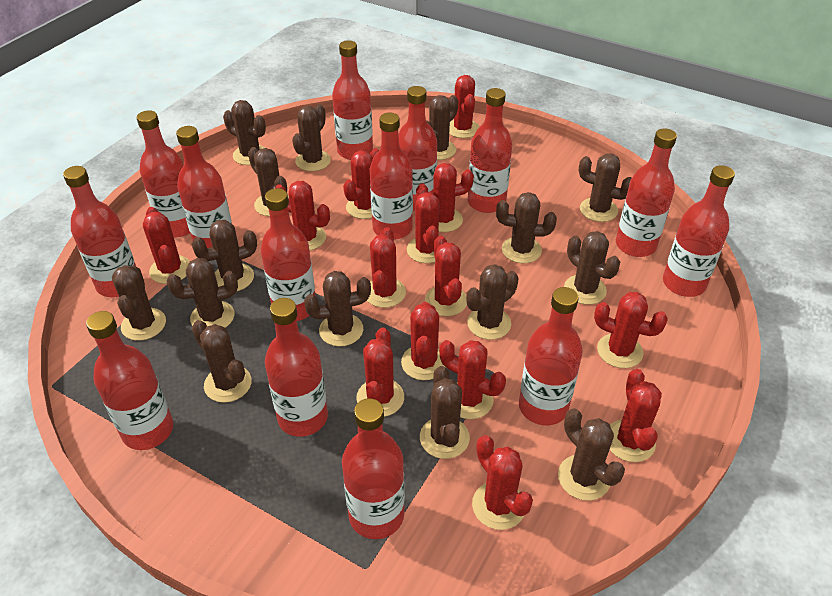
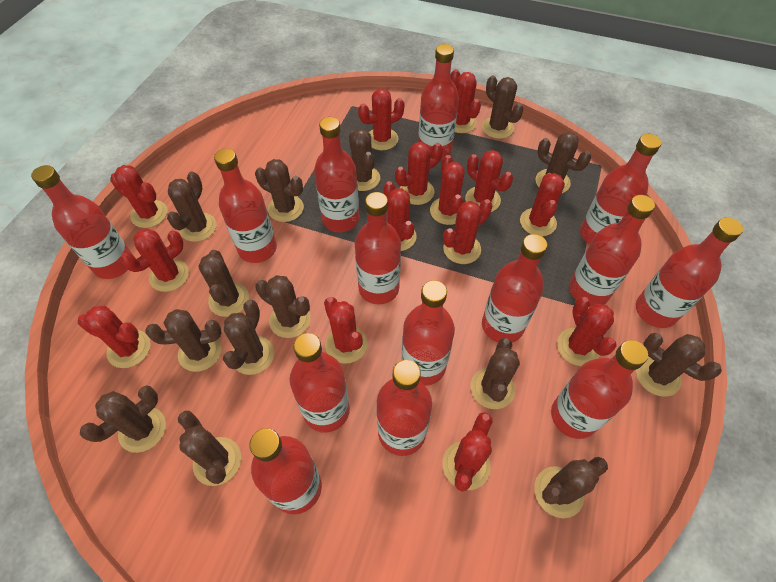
brown cactus: [112,265,166,341] [167,258,238,328] [192,220,257,291] [192,320,252,403] [223,100,266,165] [248,147,289,216] [292,104,331,171] [304,271,371,347] [420,366,470,459] [427,95,458,160] [466,264,518,340] [496,192,557,263] [558,409,625,501] [564,231,620,305] [579,153,632,222] = 15 -> [80,386,166,453] [145,309,221,372] [167,172,217,242] [178,411,241,486] [198,250,249,317] [223,300,274,375] [255,159,304,222] [255,275,311,338] [349,129,380,191] [471,338,520,409] [482,76,524,139] [534,457,608,518] [536,132,591,194] [636,333,722,397] = 14

